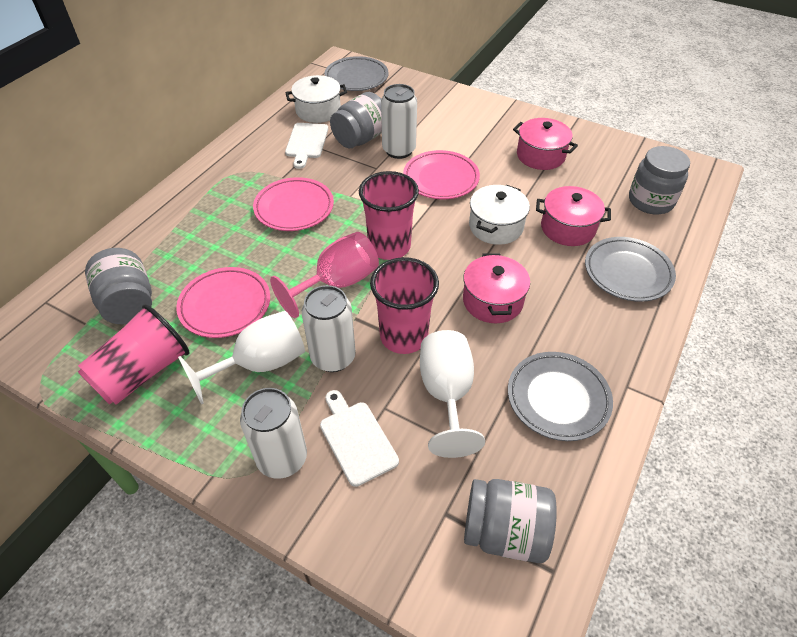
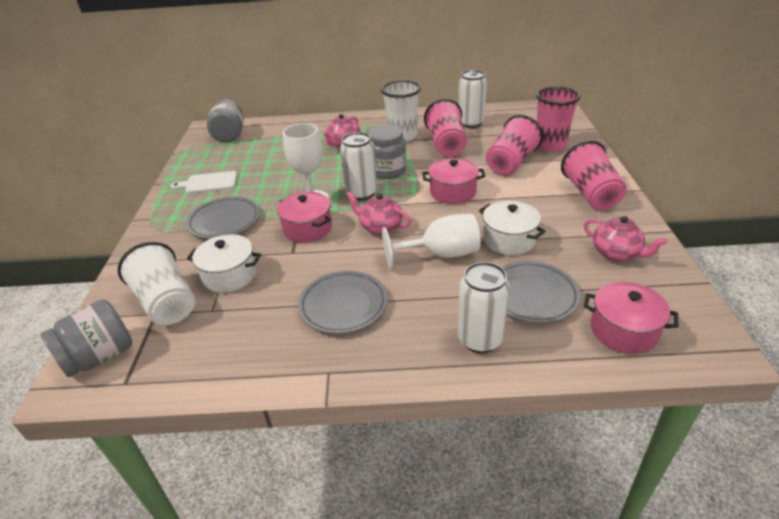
grey jar: [85,248,152,324] [330,92,382,148] [464,479,557,563] [629,146,690,214] = 4 -> [41,299,132,377] [207,99,244,142] [368,125,407,179] = 3
pink cup: [78,304,189,405] [359,171,419,260] [370,257,439,354] = 3 -> [424,99,467,156] [486,115,543,176] [536,86,580,152] [561,141,627,210] = 4
pink goblet: [270,232,379,318] = 1 -> none = 0
pink plate: [176,267,270,338] [253,177,334,231] [403,150,480,199] = 3 -> none = 0
pink teapot: none = 0 -> [323,114,360,148] [346,191,411,235] [584,216,667,261] = 3
white cup: none = 0 -> [118,242,195,325] [381,80,421,142] = 2
white cutting board: [285,123,328,169] [320,390,399,487] = 2 -> [170,171,237,194] = 1

